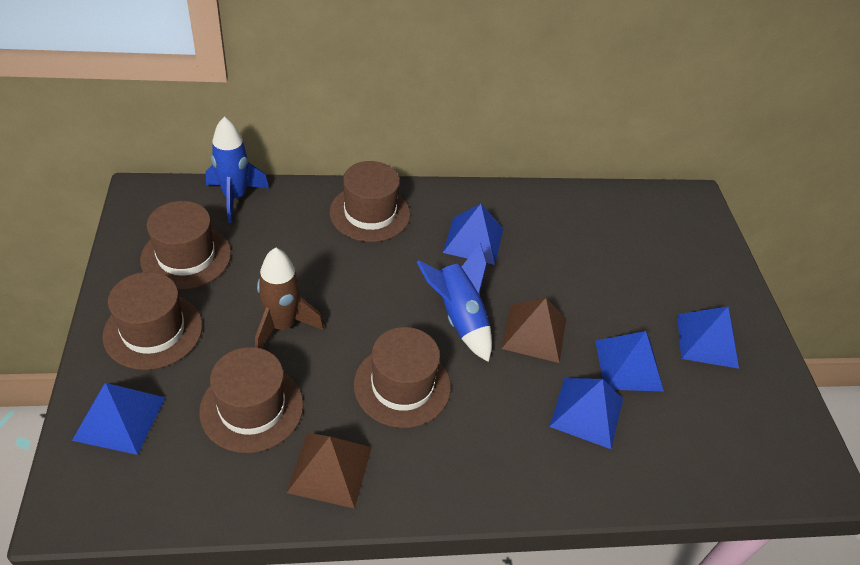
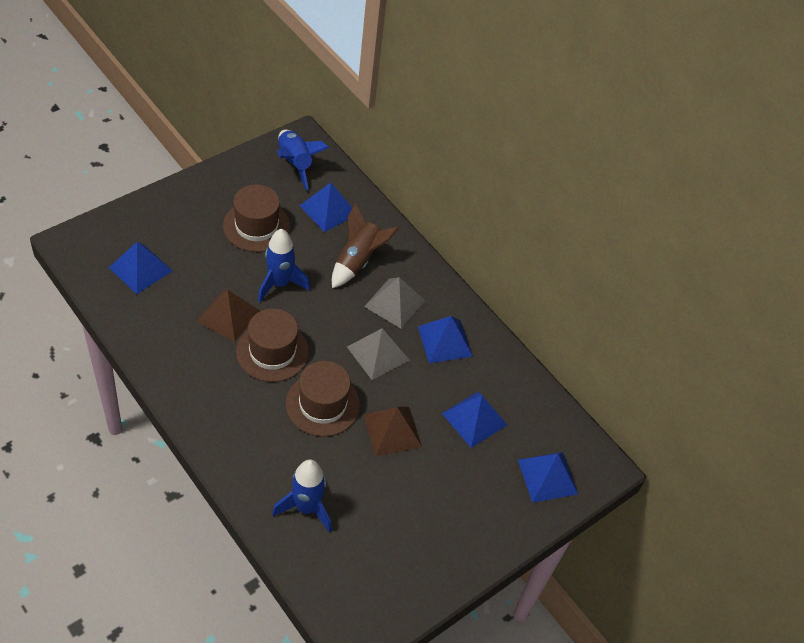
blue rocket: [206,117,269,223] [417,243,492,362] = 2 -> [258,229,310,302] [272,460,332,533] [277,130,329,190] = 3
brown hat: [102,272,202,370] [140,201,231,290] [199,347,303,453] [329,161,410,242] [354,327,451,428] = 5 -> [223,184,290,252] [236,308,309,382] [286,361,360,437] = 3
grey pyramid: none = 0 -> [347,328,410,380] [364,277,425,329] = 2

